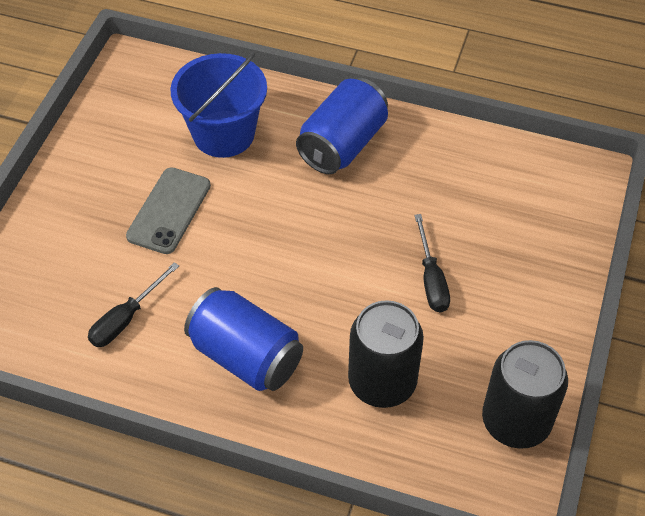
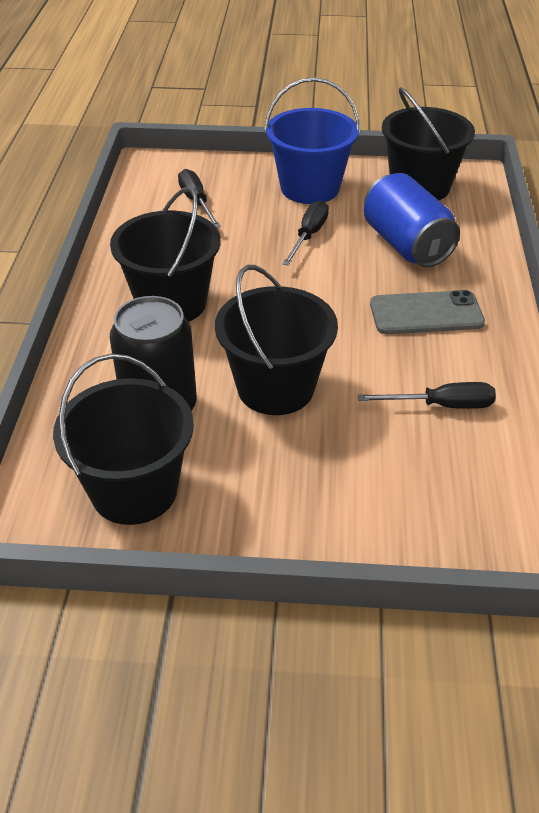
black bucket: none = 0 -> [53,354,194,525] [110,187,221,322] [215,265,338,415] [382,87,475,200] = 4
black can: [348,300,424,408] [482,340,568,449] = 2 -> [110,296,197,411] = 1
black screwdriver: [88,262,179,347] [415,214,450,312] = 2 -> [178,169,221,228] [282,200,329,266] [358,382,496,409] = 3
blue can: [184,287,303,391] [296,78,388,174] = 2 -> [364,173,460,267] = 1

